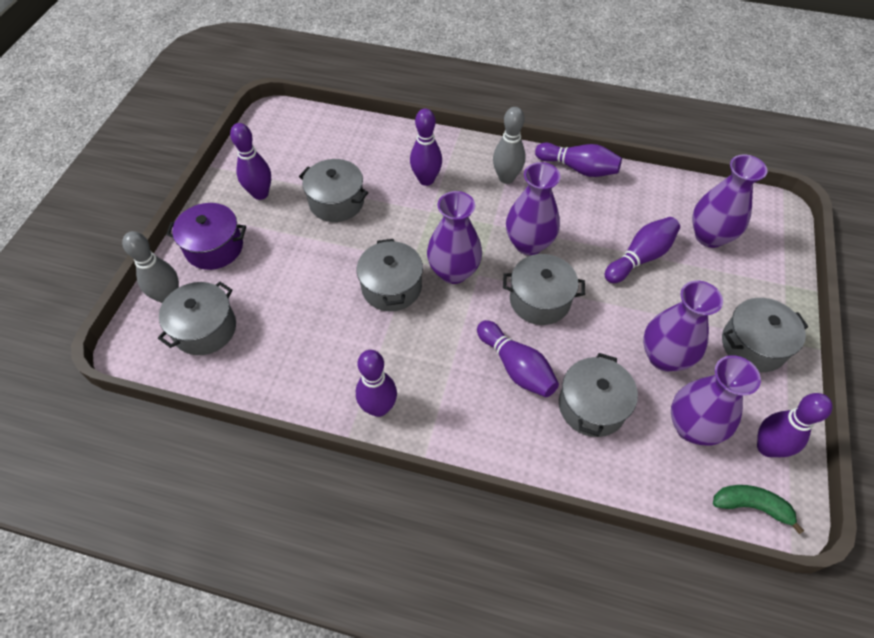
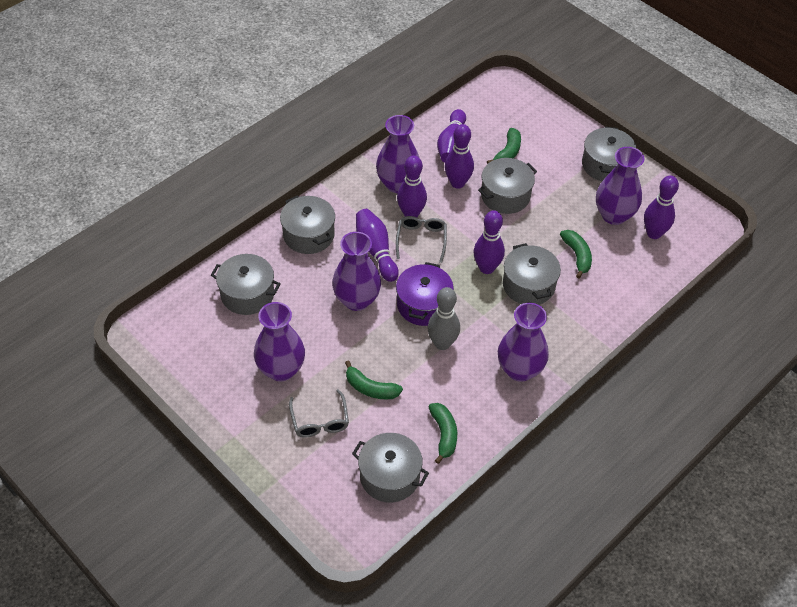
green banana: [713,485,804,534] = 1 -> [345,360,403,399] [429,403,457,464] [487,128,521,164] [560,230,592,278] = 4
grey bowling pin: [122,231,179,303] [493,107,526,184] = 2 -> [428,287,460,350] = 1
grey glasses: none = 0 -> [289,389,349,438] [396,216,447,263] = 2
purple bowling pin: [230,123,271,200] [356,350,397,417] [410,109,442,186] [477,320,559,397] [535,143,622,177] [605,217,680,283] [757,393,832,457] = 7 -> [356,209,399,282] [397,156,427,217] [437,109,466,163] [445,124,474,189] [474,210,505,274] [644,175,679,239] = 6

